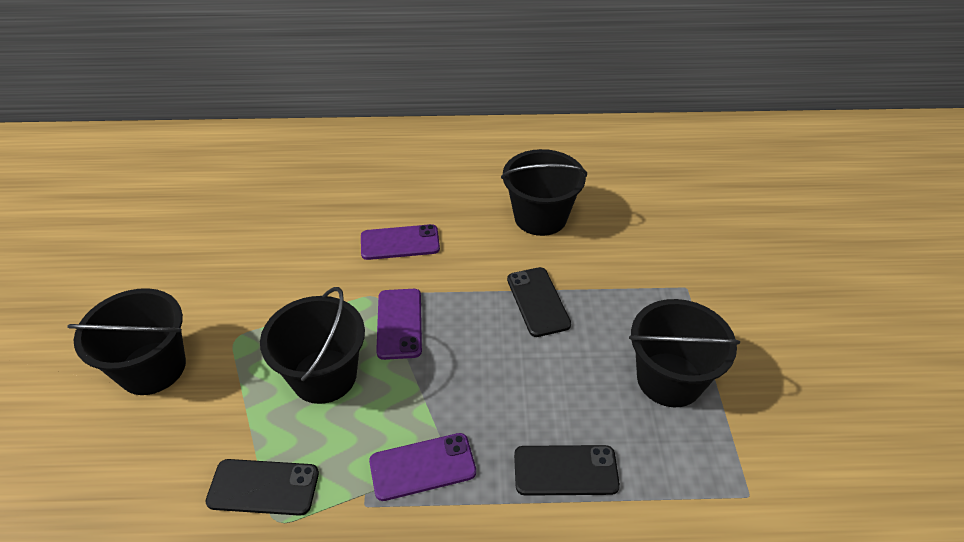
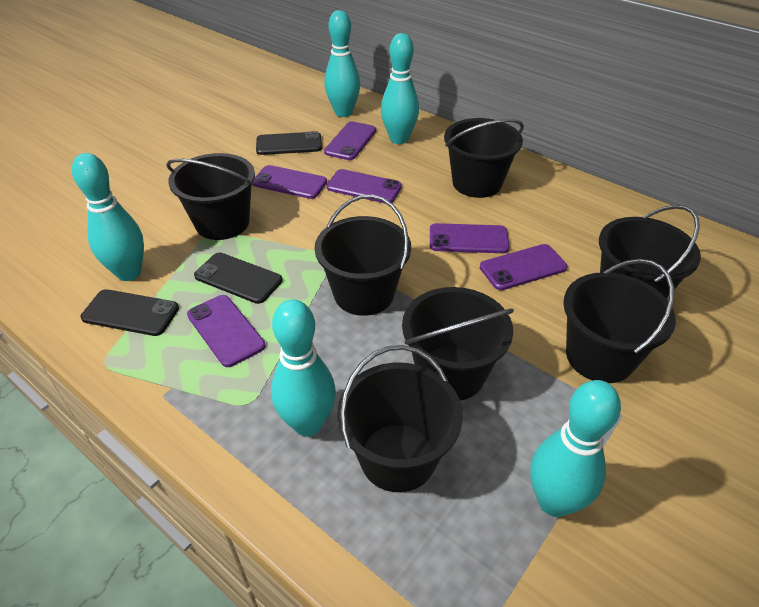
black bucket: [67,288,186,395] [260,287,365,404] [501,149,587,236] [629,299,740,407] = 4 -> [166,153,255,240] [314,195,411,316] [337,345,463,492] [402,287,514,401] [444,118,524,198] [563,259,676,383] [599,205,701,299] = 7
purple phone: [361,224,440,260] [369,433,476,501] [376,289,422,360] = 3 -> [187,295,265,367] [253,165,327,199] [324,121,376,160] [326,169,402,204] [430,223,510,253] [480,244,568,290] = 6
turquoise bowling pin: none = 0 -> [72,153,144,281] [271,299,336,436] [324,10,360,117] [381,33,419,144] [530,380,621,517] = 5

